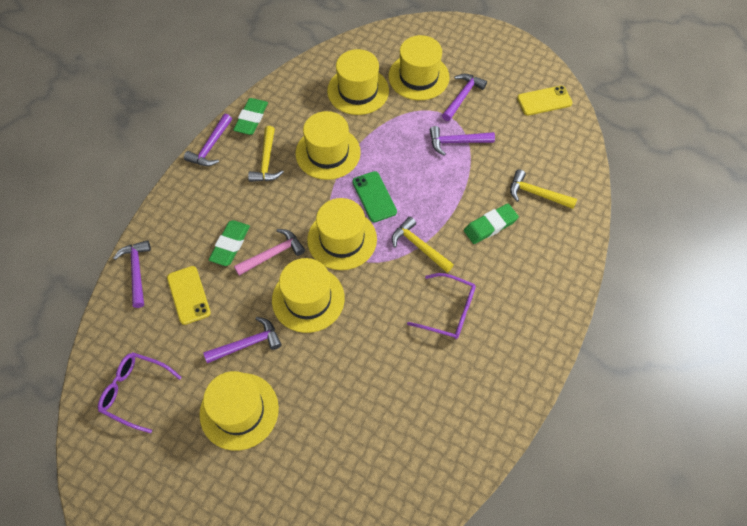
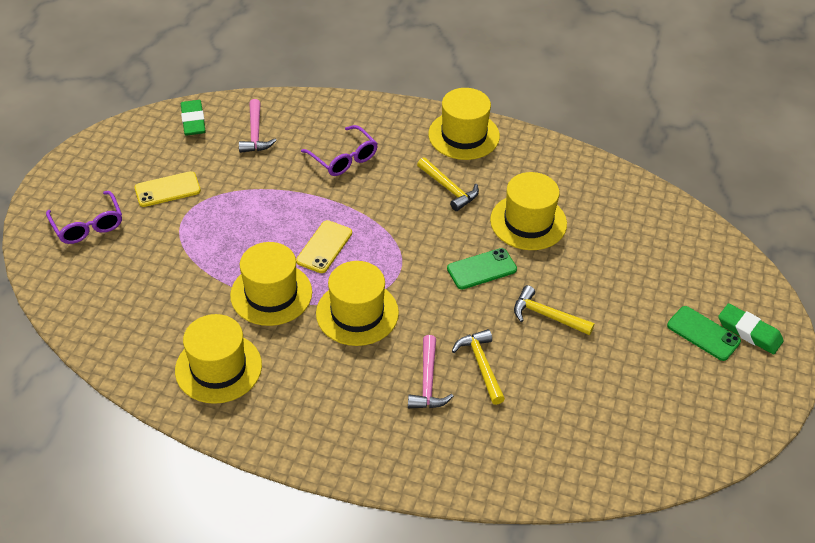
green eraser: [209,220,250,266] [233,98,268,135] [464,204,519,244] = 3 -> [181,100,206,135] [718,303,784,354] = 2
green phone: [352,171,397,222] = 1 -> [447,248,517,289] [667,306,741,361] = 2
pink hammer: [234,229,305,276] = 1 -> [239,99,277,153] [408,335,454,408] = 2
purple hammer: [113,240,151,308] [184,114,232,166] [203,317,282,363] [430,126,495,156] [442,74,487,121] = 5 -> none = 0
yellow hat: [200,371,279,451] [272,258,345,333] [296,111,361,180] [307,198,377,270] [327,49,389,115] [388,35,450,100] = 6 -> [175,314,262,404] [230,242,312,326] [316,261,399,346] [428,88,500,160] [490,172,567,250] = 5

